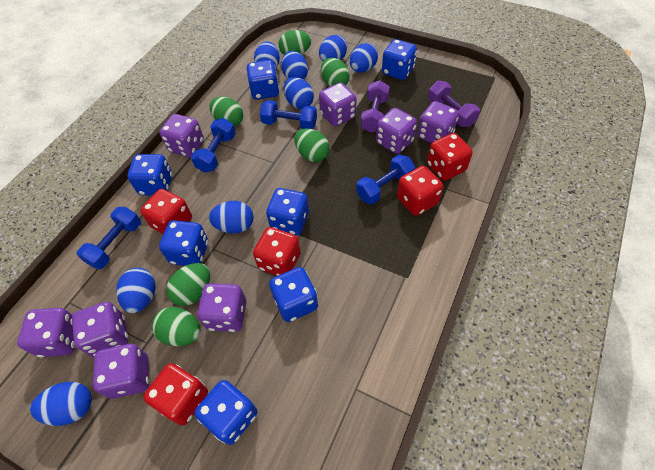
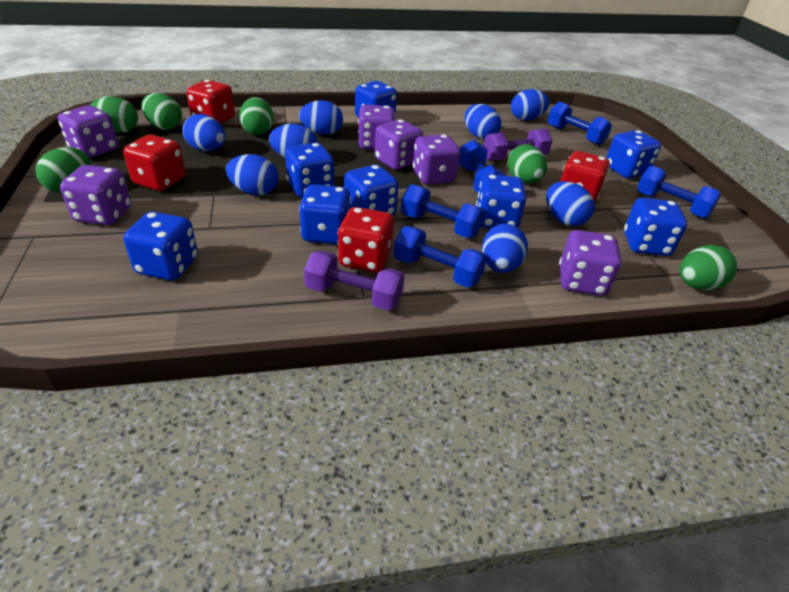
blue dice: [127,154,172,195] [159,220,208,266] [194,380,257,445] [247,60,279,100] [266,188,309,235] [269,267,318,322] [382,39,417,80] = 7 -> [123,211,198,280] [285,143,334,197] [299,184,351,244] [344,165,398,215] [355,81,397,117] [476,174,526,228] [606,130,661,178] [624,198,687,256] = 8
blue dumbbell: [77,207,141,269] [191,118,236,172] [260,100,317,129] [356,155,415,205] = 4 -> [393,226,487,287] [401,184,485,238] [459,140,505,193] [548,102,612,145] [637,166,721,219] = 5
purple dice: [17,308,75,358] [72,302,128,357] [93,344,149,399] [159,114,204,157] [197,283,246,332] [319,82,356,127] [376,108,417,154] [417,101,459,143] = 8 -> [58,106,118,158] [60,165,131,225] [358,105,395,150] [375,119,423,170] [413,134,461,184] [559,230,622,296] = 6
red dice: [140,189,192,234] [143,363,208,425] [253,227,301,276] [397,166,443,216] [427,133,473,181] = 5 -> [123,135,186,191] [186,80,235,124] [338,207,394,272] [560,151,610,203] = 4

